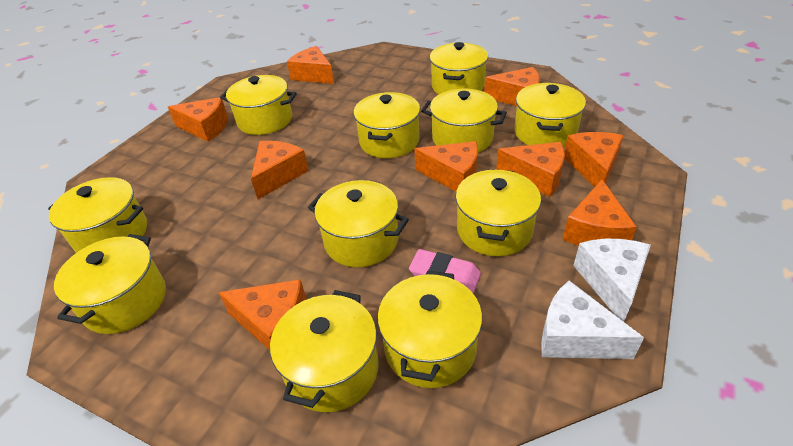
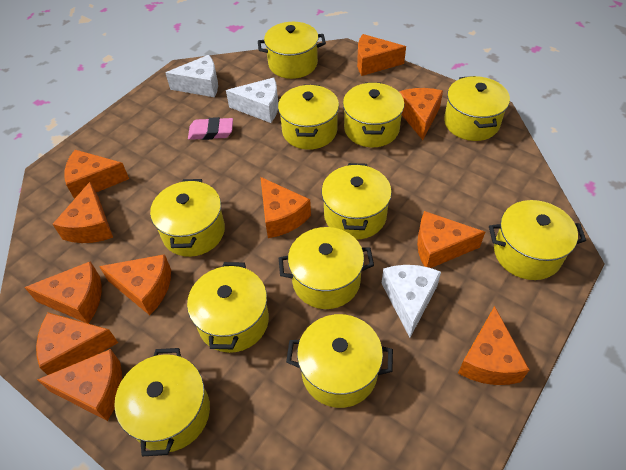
orange cheese: [168,97,228,142] [218,279,307,350] [251,141,309,199] [287,46,334,84] [414,141,478,192] [484,67,540,106] [496,142,565,197] [562,180,637,246] [564,132,624,187] = 9 -> [24,261,102,324] [36,312,118,375] [37,349,122,421] [53,182,113,243] [64,150,129,199] [99,254,171,315] [261,177,311,238] [357,34,406,76] [399,88,443,140] [417,211,485,268] [458,306,530,385] = 11
white cheese: [541,281,644,359] [573,239,651,322] = 2 -> [166,55,218,97] [226,78,278,123] [381,265,441,337] = 3

